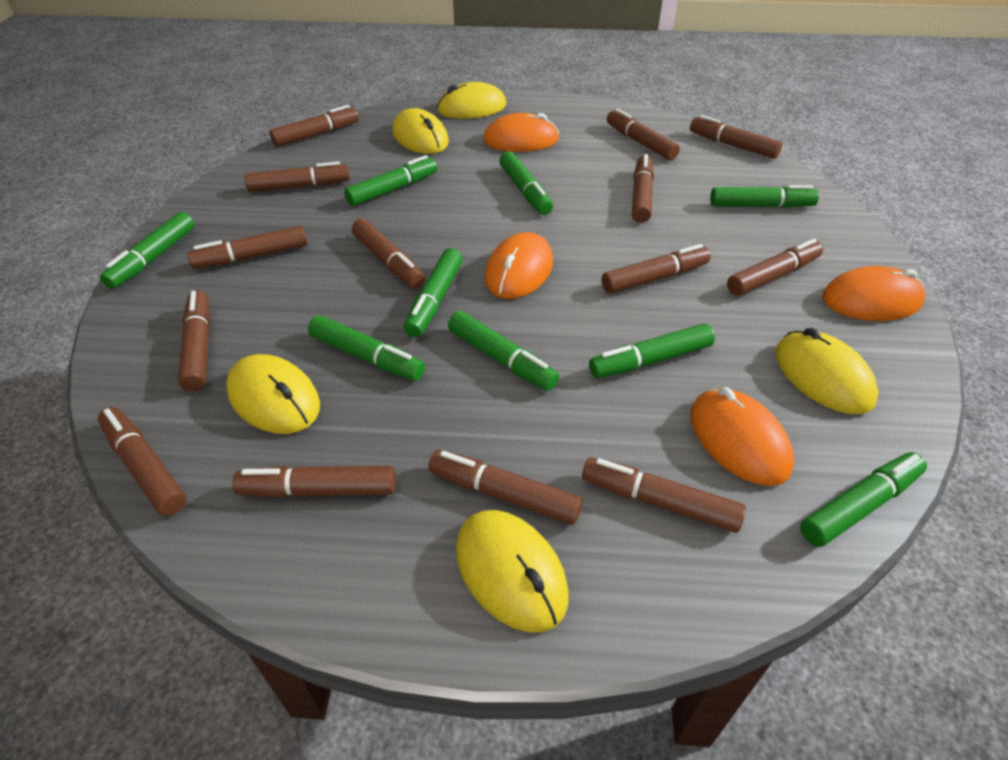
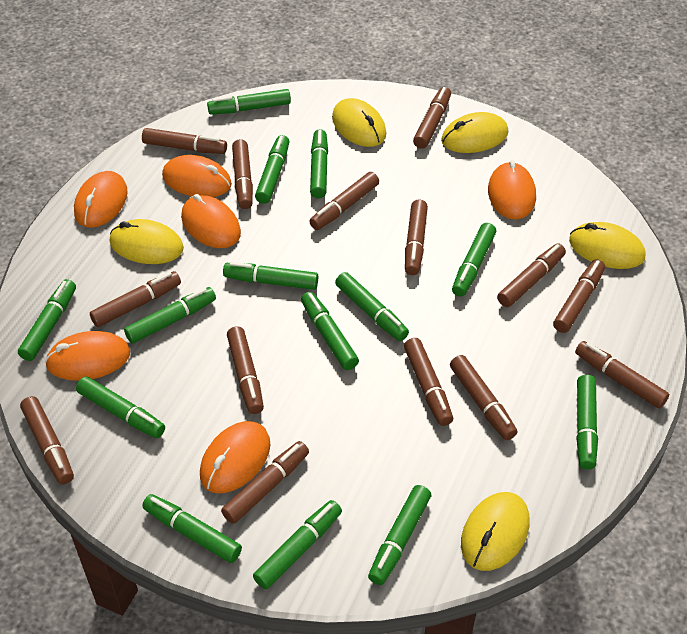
green marker: [100,212,195,289] [308,315,425,381] [344,155,437,206] [403,248,463,337] [448,311,559,391] [499,151,553,215] [589,324,715,378] [710,185,819,208] [800,452,927,547] = 9 -> [18,279,76,361] [76,376,165,438] [124,287,216,344] [142,494,242,563] [207,89,291,115] [223,262,318,290] [253,500,342,590] [255,135,290,204] [301,292,359,370] [310,129,328,198] [335,272,409,341] [368,485,431,585] [452,223,496,297] [576,375,598,470] = 14
orange mouse: [483,113,559,152] [485,232,553,299] [690,387,794,486] [822,266,926,321] = 4 -> [45,331,130,381] [74,171,128,228] [162,155,232,197] [181,194,241,248] [200,421,270,493] [488,160,536,220] = 6

